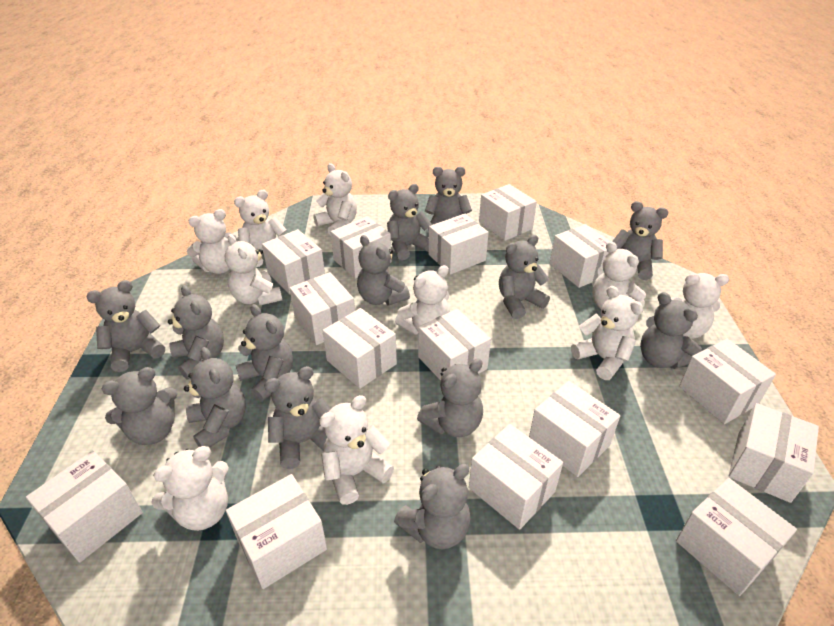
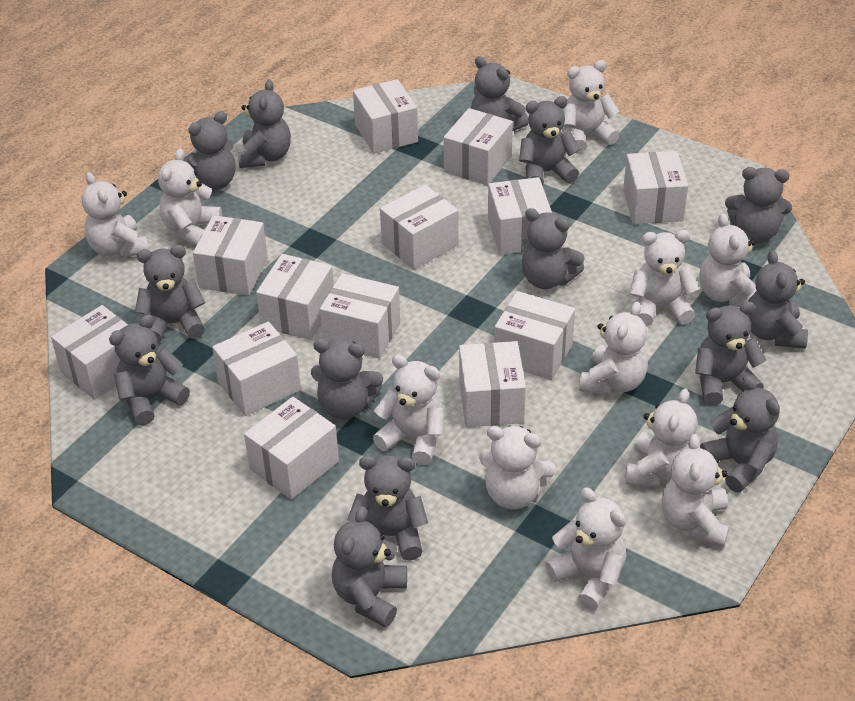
white box: [26,451,143,563] [226,474,327,589] [262,229,325,295] [290,272,355,345] [323,308,397,389] [331,216,392,279] [418,309,491,380] [429,214,489,275] [469,424,563,530] [479,184,537,241] [529,381,620,477] [550,224,617,288] [676,478,797,596] [679,339,776,424] [729,403,819,503] = 15 -> [51,305,128,400] [193,215,268,296] [212,321,301,416] [244,397,339,499] [256,254,334,340] [320,273,400,359] [353,79,418,153] [380,185,459,269] [443,108,513,185] [459,341,526,427] [488,177,552,255] [494,291,575,380] [623,151,688,224] = 13
white teddy bear: [151,446,229,531] [187,209,238,274] [225,234,282,305] [234,190,287,267] [313,163,357,235] [319,395,394,505] [395,265,450,334] [571,286,644,380] [592,241,646,309] [655,273,729,339] = 10 -> [82,172,149,258] [158,149,222,246] [373,355,444,465] [479,426,556,509] [545,487,626,610] [563,60,619,153] [579,302,648,396] [625,389,698,487] [629,230,699,327] [662,434,729,547] [699,214,757,307] = 11

